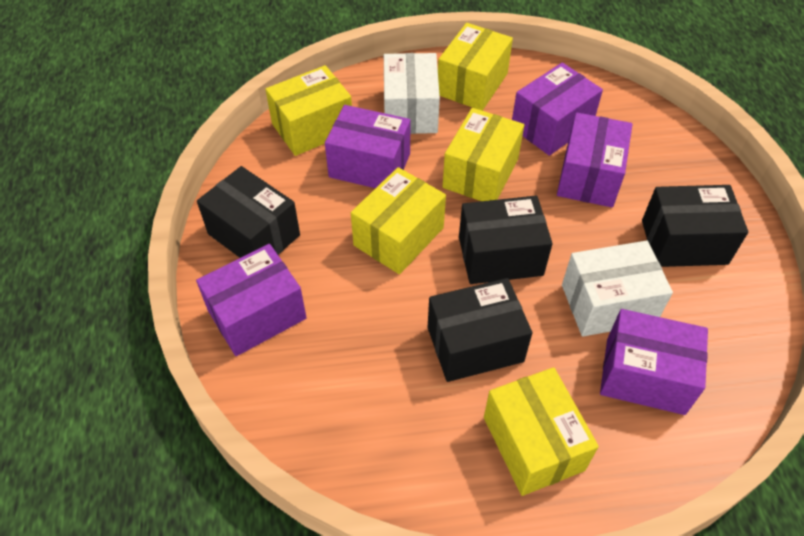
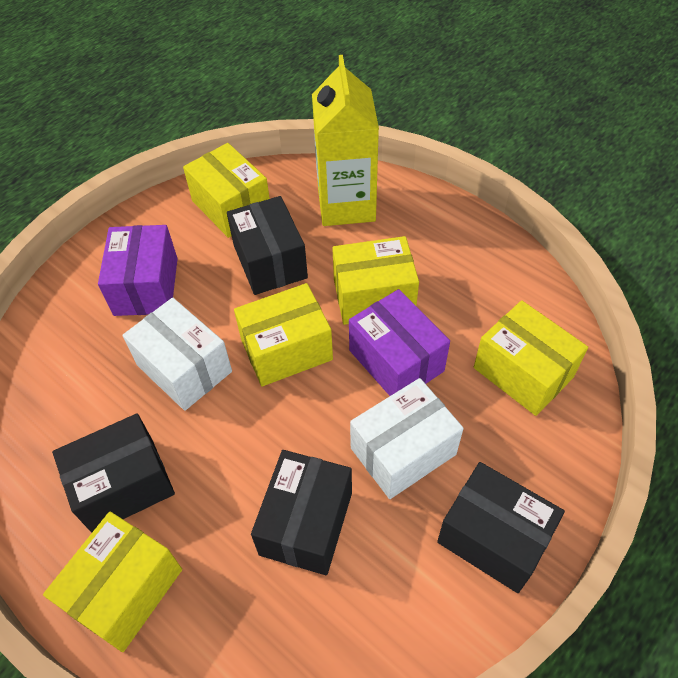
purple box: [196,244,307,356] [325,105,411,188] [512,63,603,156] [557,112,633,207] [600,309,708,415] = 5 -> [98,225,178,316] [349,289,450,396] = 2
yellow carton: none = 0 -> [312,55,379,226] = 1

